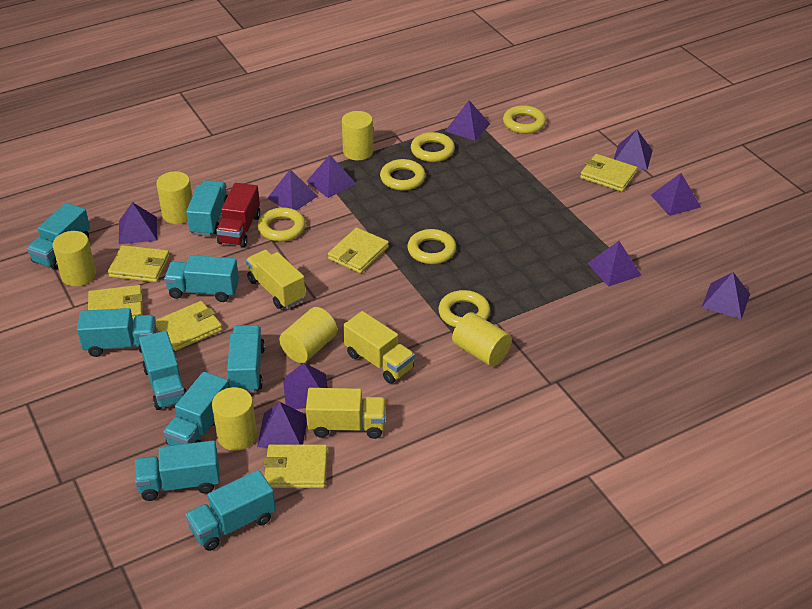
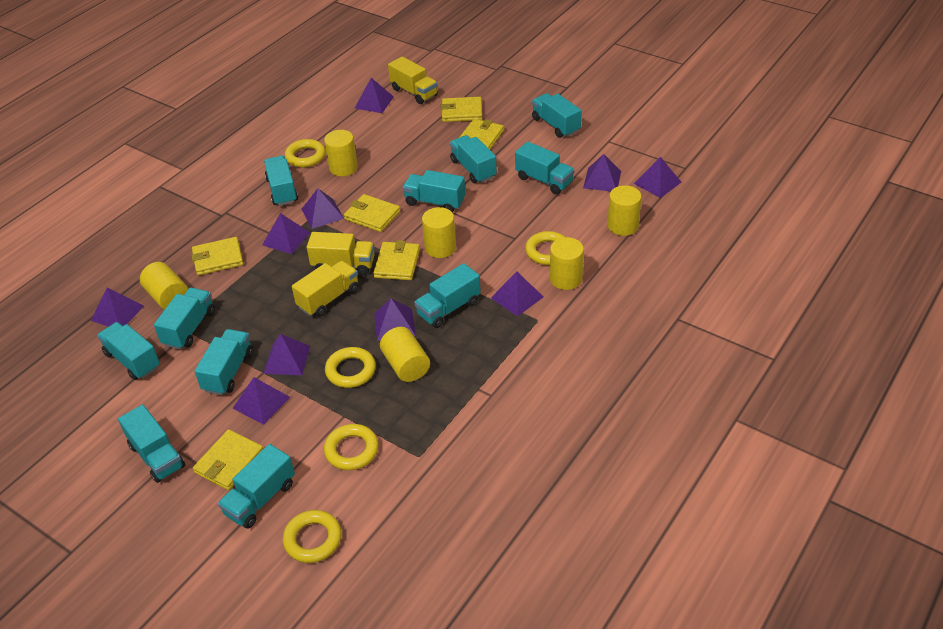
red truck: [216,183,260,247] = 1 -> none = 0
turquoise truck: [27,203,90,270] [77,308,156,357] [135,440,220,501] [139,331,187,410] [163,371,229,446] [164,255,239,302] [185,470,276,551] [186,180,228,236] [227,325,265,393] = 9 -> [97,322,160,380] [118,405,185,483] [154,288,215,350] [194,329,253,395] [218,444,295,529] [264,155,298,206] [403,170,465,212] [414,263,481,328] [450,135,497,183] [515,142,574,195] [532,93,582,138] = 11
yellow ring: [258,207,306,242] [380,159,426,190] [407,229,456,264] [411,132,455,162] [438,290,490,327] [503,105,546,134] = 6 -> [283,510,342,563] [285,139,326,167] [324,424,379,470] [325,347,376,388] [525,231,565,265] = 5

